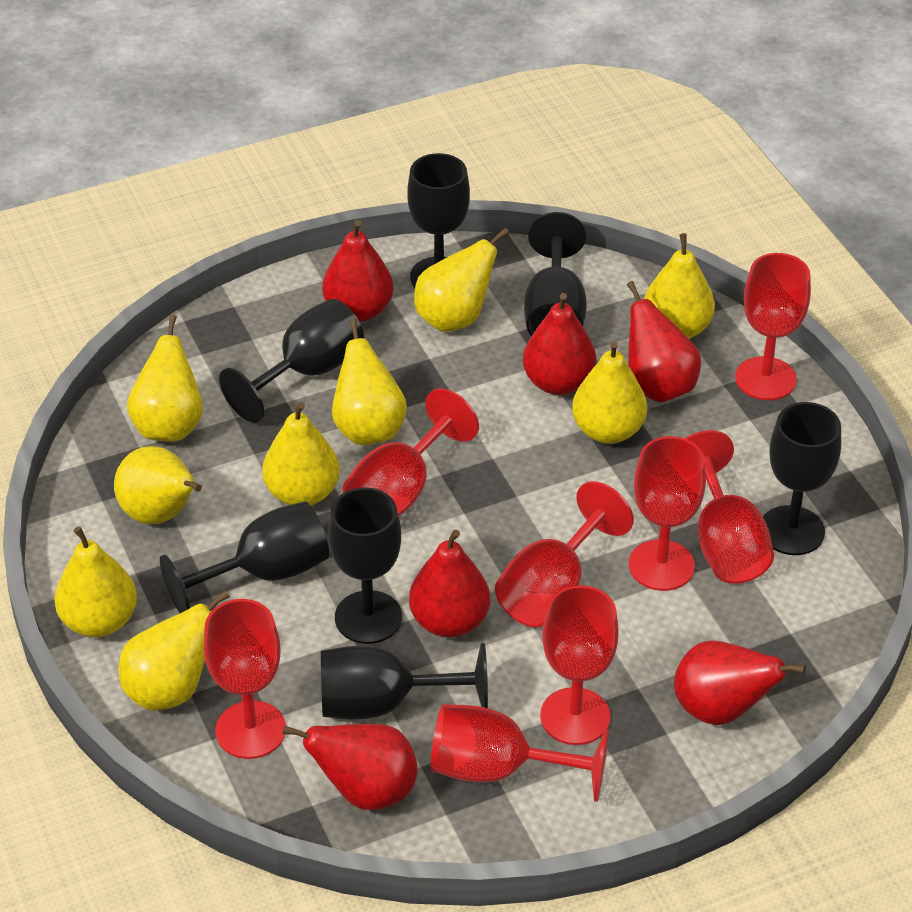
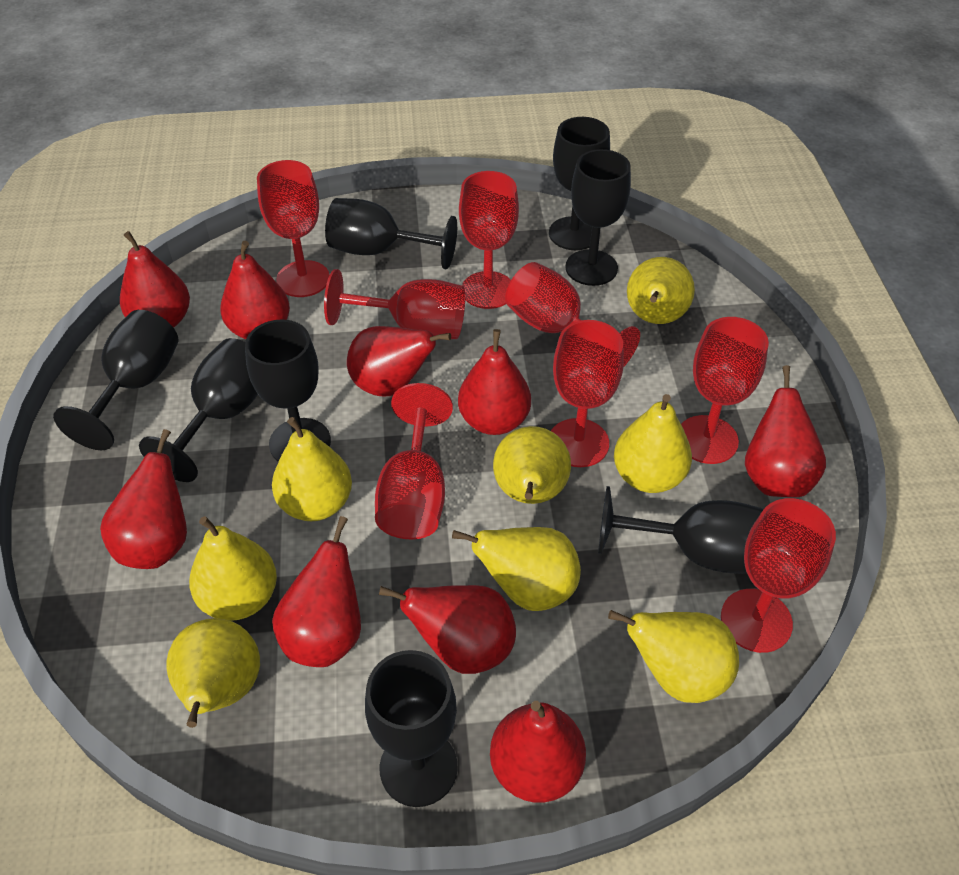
black goblet: [160,501,329,613] [219,299,364,423] [321,643,488,719] [328,487,402,644] [407,153,470,288] [524,212,587,336] [763,402,841,555] = 7 -> [53,310,178,450] [139,338,258,482] [245,319,331,462] [325,198,457,269] [365,650,458,807] [549,117,610,250] [565,149,631,286] [598,486,764,574] = 8
red pear: [283,724,417,810] [322,220,394,322] [409,530,490,638] [523,293,596,395] [627,281,701,402] [674,641,806,725] = 6 -> [100,429,187,569] [120,231,190,328] [220,241,290,339] [272,516,361,667] [347,326,451,396] [379,585,516,674] [458,329,531,435] [490,701,586,803] [745,365,826,497] = 9
yellow pear: [54,526,137,637] [114,446,202,524] [119,590,230,710] [127,314,203,441] [262,402,340,506] [332,318,407,445] [414,228,509,332] [572,341,647,444] [644,233,715,339] = 9 -> [166,618,260,728] [189,516,277,621] [272,417,352,521] [452,527,581,611] [493,426,571,504] [608,610,739,703] [614,394,692,493] [627,257,695,324] = 8

